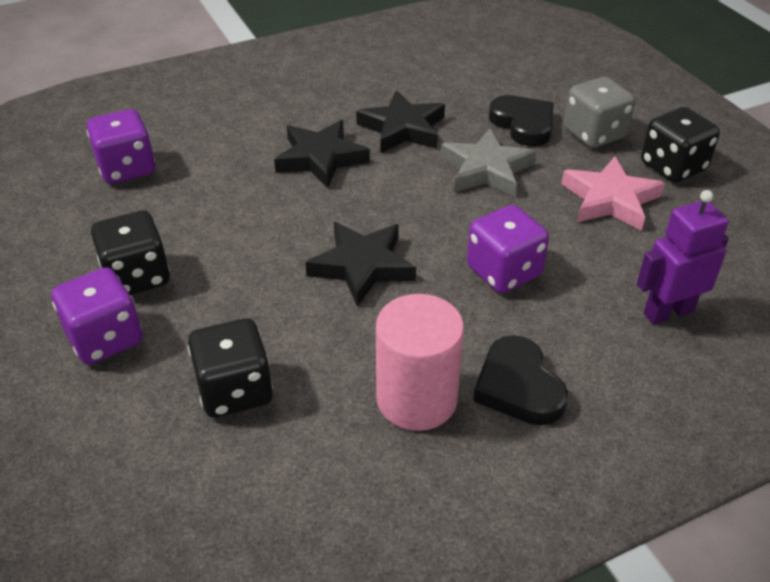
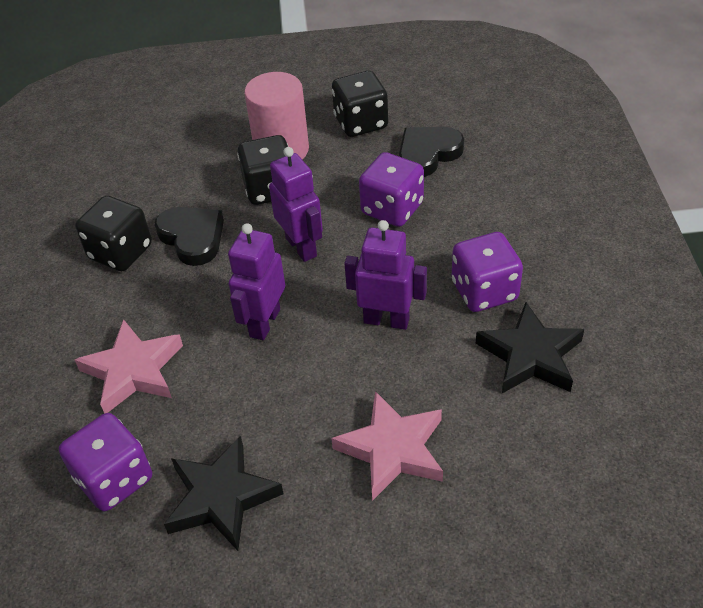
black star: [274,120,370,188] [305,222,416,307] [356,90,445,153] = 3 -> [164,436,284,551] [476,302,584,393] = 2
grey dice: [564,77,635,148] = 1 -> none = 0
grey star: [440,129,537,197] = 1 -> none = 0
pink star: [562,156,665,231] = 1 -> [75,319,183,414] [331,391,443,501] = 2
purple robot: [637,190,729,325] = 1 -> [228,223,285,340] [269,147,323,262] [344,220,427,330] = 3

